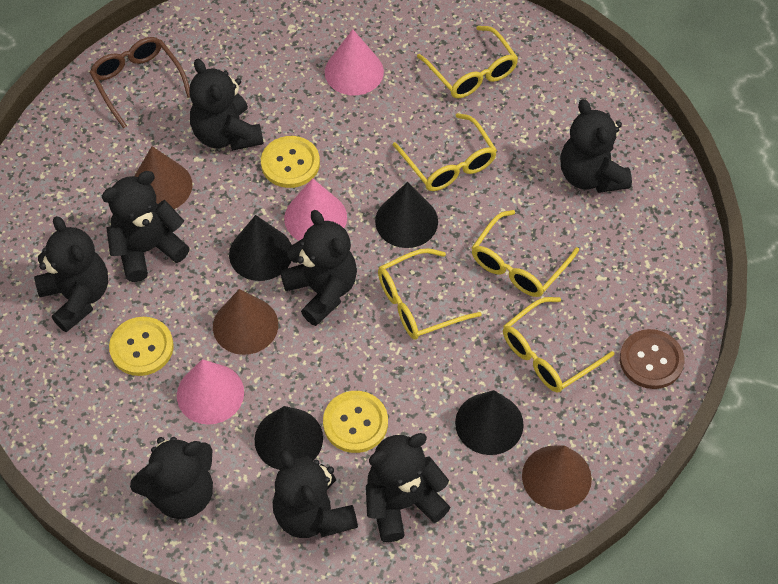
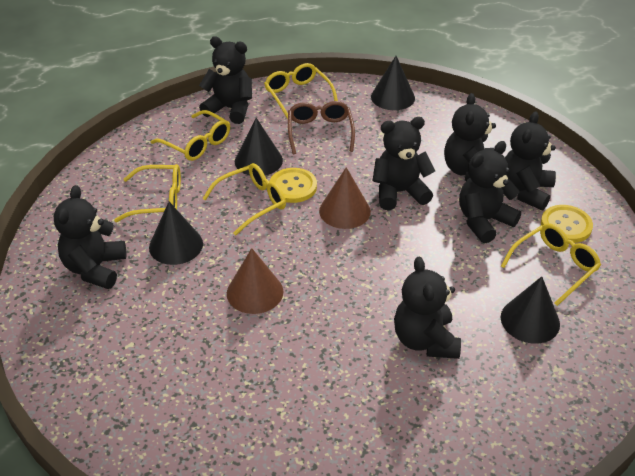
black teddy bear: [34,216,108,332] [102,171,190,282] [130,437,213,519] [189,59,264,151] [273,450,358,538] [280,210,357,326] [366,433,450,542] [560,99,632,193] = 8 -> [54,185,126,289] [199,36,252,124] [373,117,435,210] [394,257,461,359] [444,93,496,181] [459,141,521,243] [505,111,556,210] = 7
brown button: [620,329,684,389] = 1 -> none = 0
brown cone: [134,146,192,209] [213,289,278,355] [522,446,592,510] = 3 -> [227,248,283,314] [319,167,371,229] = 2
pink cone: [177,359,244,425] [284,178,347,241] [325,29,384,95] = 3 -> none = 0
yellow button: [109,317,174,376] [261,136,320,188] [323,391,388,453] = 3 -> [269,168,317,203] [541,205,593,243] = 2

